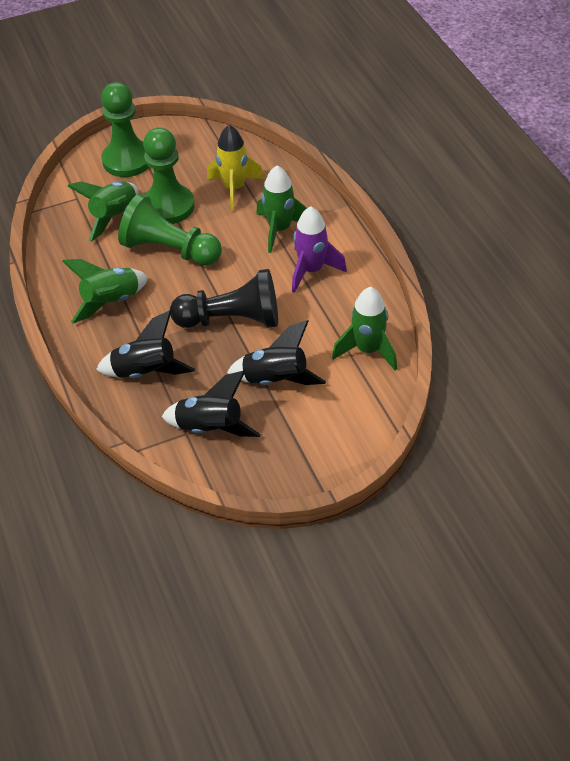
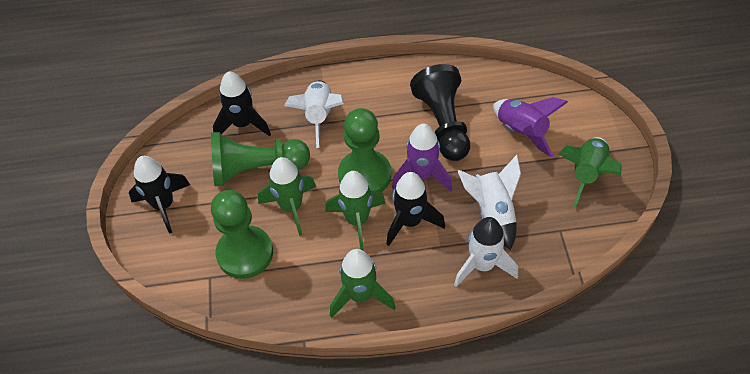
purple rocket: [292,206,347,293] = 1 -> [392,124,452,191] [493,97,568,158] = 2
white rocket: none = 0 -> [284,80,344,148] [454,217,518,287] [458,155,521,250] = 3
yellow rocket: [207,125,264,211] = 1 -> none = 0

